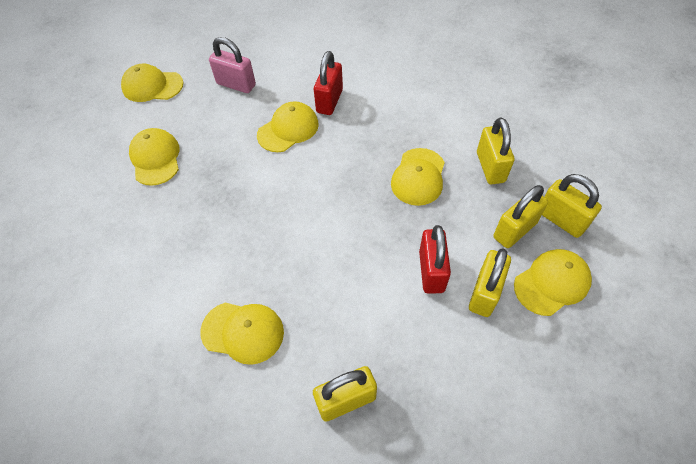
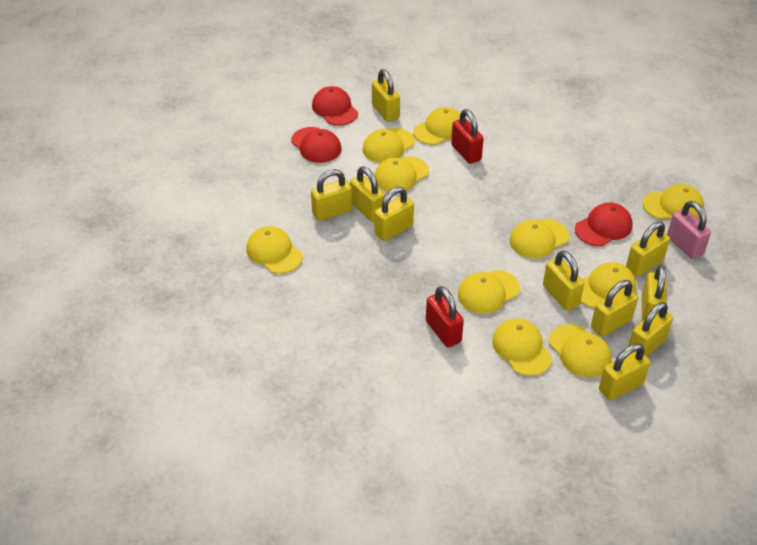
red cap: none = 0 -> [291,127,341,163] [312,86,358,126] [575,202,633,246] = 3
yellow cap: [121,63,183,102] [129,128,179,186] [200,303,284,365] [257,101,319,152] [391,148,445,206] [514,249,592,316] = 6 -> [246,226,303,274] [363,128,415,163] [374,156,429,192] [413,107,460,145] [458,270,520,314] [492,319,552,376] [510,219,569,258] [549,324,611,378] [581,262,636,308] [643,184,704,219] = 10
yellow padlock: [313,366,377,422] [469,248,511,317] [477,117,514,184] [493,185,548,248] [542,174,602,238] = 5 -> [311,169,352,221] [350,167,385,222] [372,69,400,122] [374,187,414,241] [543,250,584,311] [591,280,638,336] [599,344,650,400] [626,222,670,277] [628,302,673,357] [642,265,667,321] = 10

